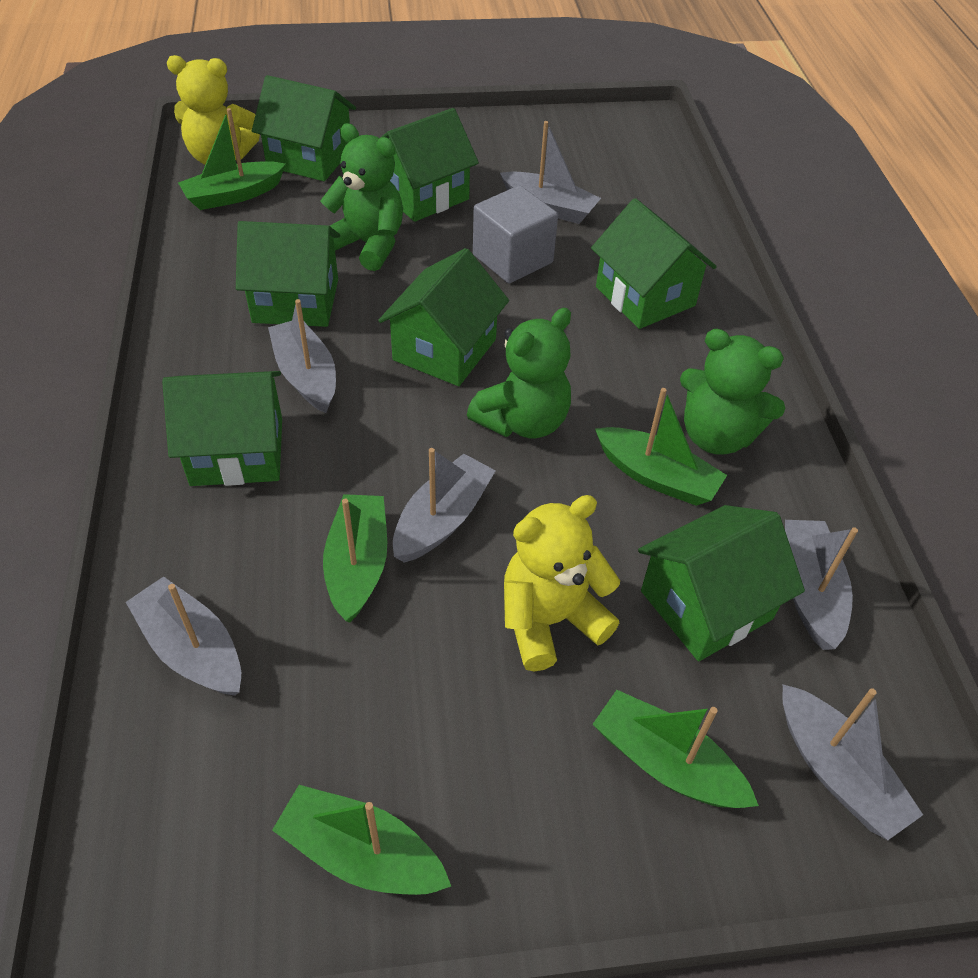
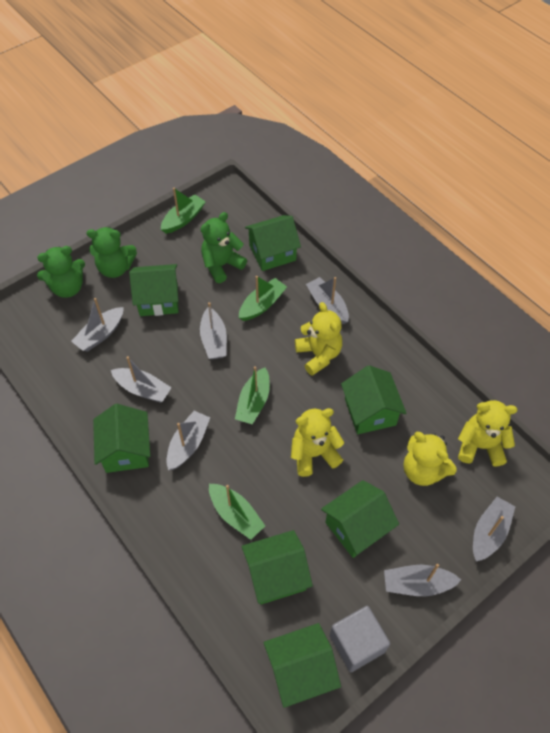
green boat: [178,108,286,210] [272,785,451,895] [323,494,387,623] [593,690,759,808] [595,388,727,506] = 5 -> [161,187,206,234] [209,484,265,540] [235,366,270,424] [239,276,287,321] = 4
grey boat: [126,576,241,696] [268,299,336,413] [393,448,496,563] [500,121,601,224] [782,684,923,840] [785,520,858,650] = 6 -> [71,298,124,351] [111,356,172,403] [166,411,210,470] [200,302,227,359] [306,277,349,324] [384,564,461,596] [473,497,515,561] = 7
yellow teddy bear: [167,55,260,165] [504,495,620,671] = 2 -> [291,408,345,477] [295,302,342,376] [404,432,457,486] [458,400,517,467] = 4

